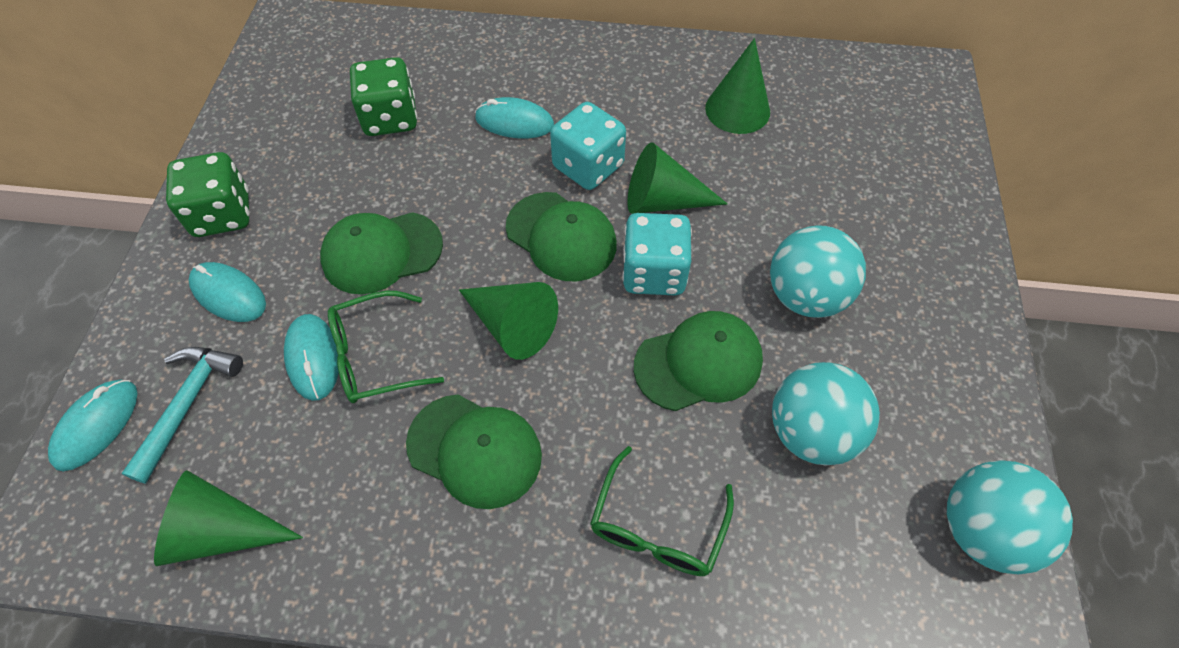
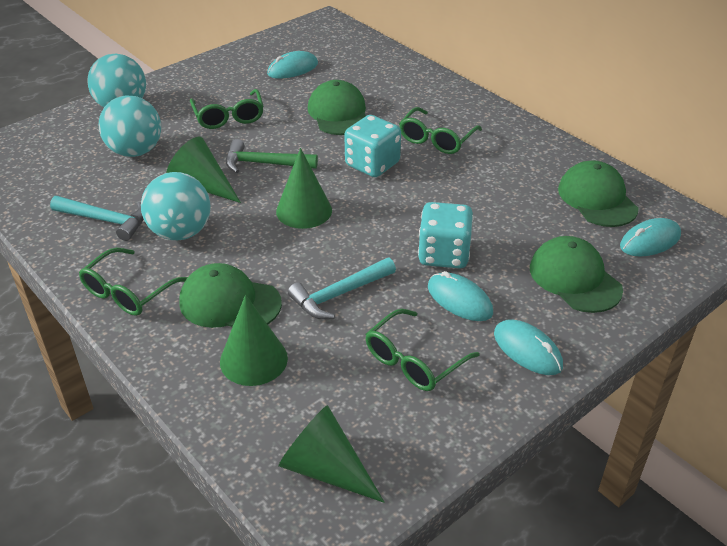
green dice: [166,152,249,237] [350,57,417,136] = 2 -> none = 0
green glasses: [328,291,444,403] [590,446,734,576] = 2 -> [79,248,188,316] [190,89,264,129] [366,309,480,391] [399,107,482,154] = 4
green hammer: none = 0 -> [226,139,318,173] = 1
turquoise hammer: [122,347,243,484] = 1 -> [50,196,144,241] [288,258,396,319] = 2

